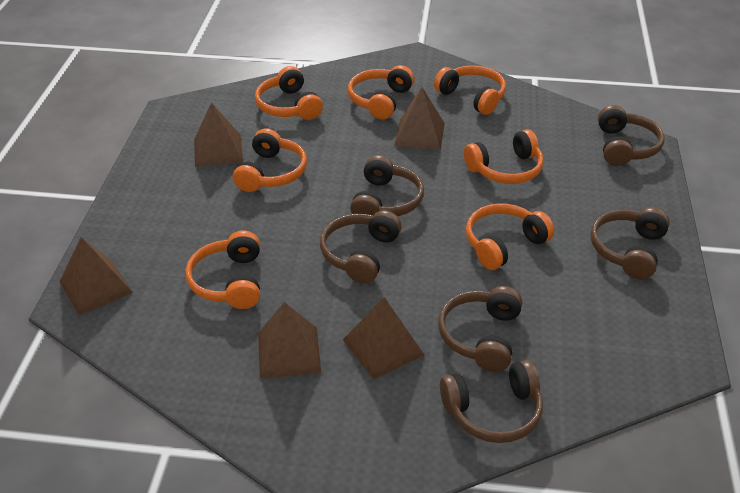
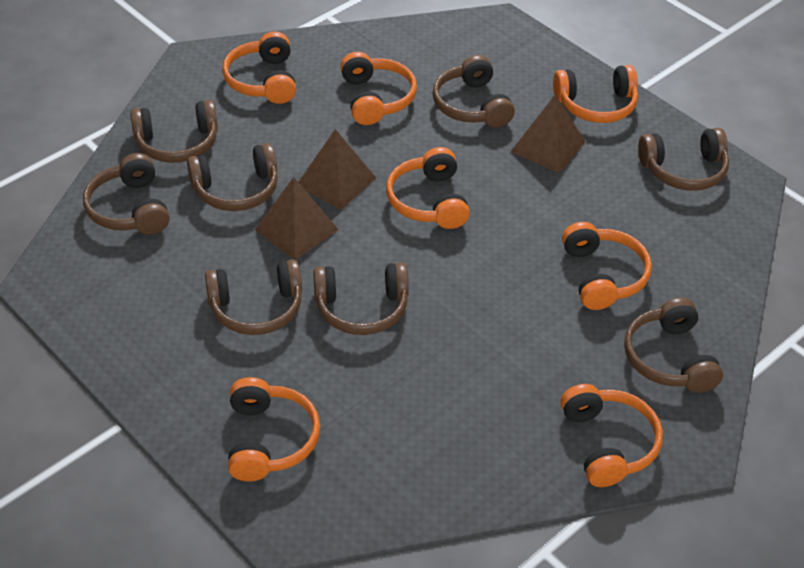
brown headphones: [320,210,402,284] [350,155,424,216] [438,286,522,372] [440,360,543,443] [590,207,670,279] [598,105,664,166] = 6 -> [83,153,170,235] [130,100,218,163] [187,143,278,211] [205,259,302,335] [313,263,409,335] [433,55,515,128] [624,298,723,393] [638,128,729,191] = 8
brown pyramid: [59,237,133,315] [194,102,243,167] [258,302,321,379] [343,297,424,380] [394,87,445,150] = 5 -> [255,177,339,260] [299,129,376,210] [510,94,586,173] = 3

